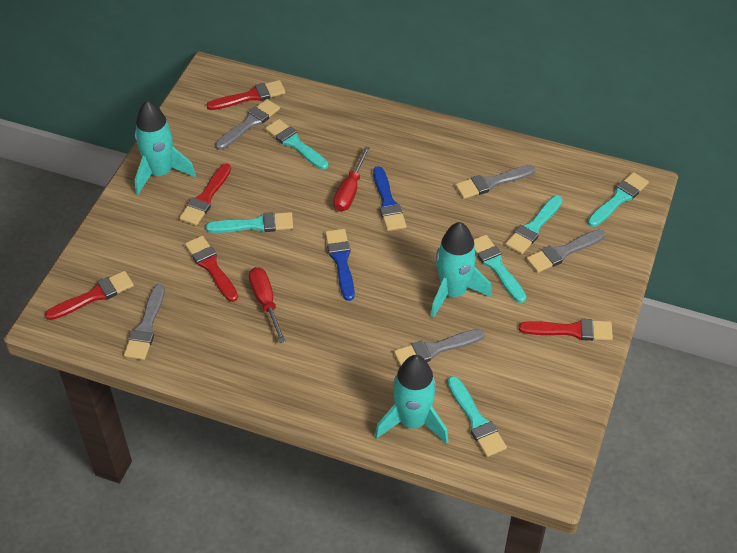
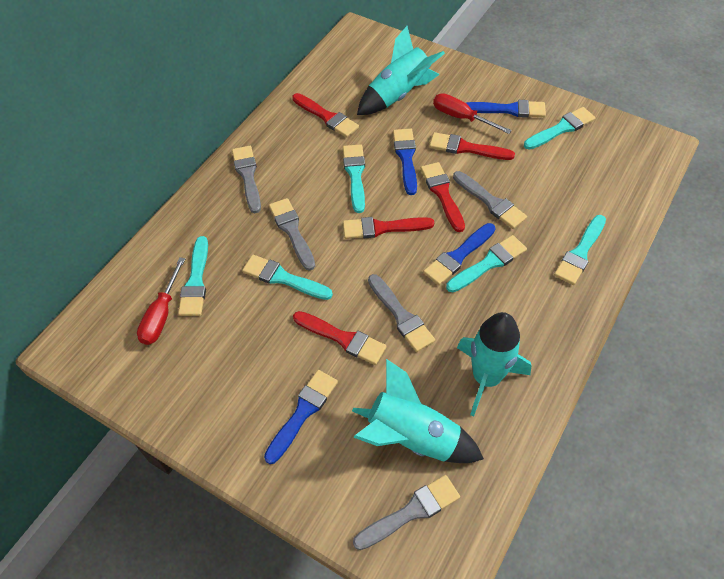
blue brush: [325,229,355,301] [373,166,407,231] = 2 -> [264,370,338,464] [393,129,417,195] [423,223,496,285] [466,100,546,118] = 4

